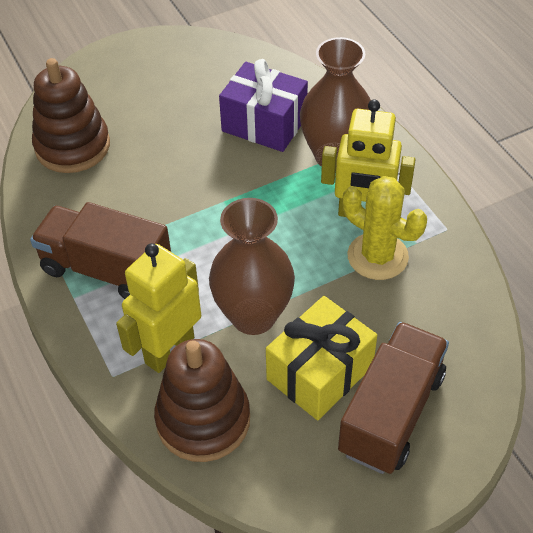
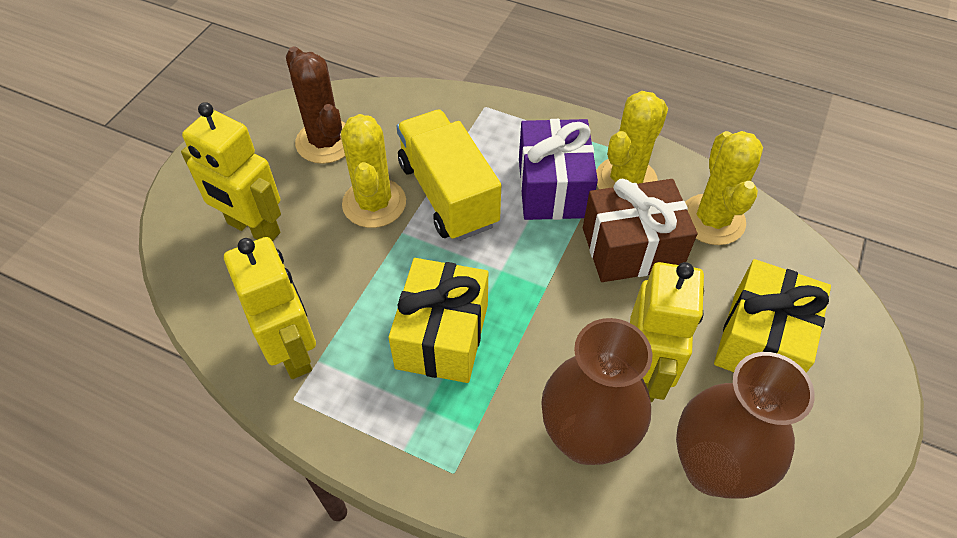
brown cactus: none = 0 -> [286,47,345,164] = 1
brown gift: none = 0 -> [583,179,697,282] = 1
brown stacking toy: [32,58,110,173] [154,339,250,462] = 2 -> none = 0
brown truck: [30,202,171,299] [338,322,449,474] = 2 -> none = 0
yellow cactus: [343,176,427,280] = 1 -> [341,114,406,228] [596,91,668,189] [685,131,763,245] = 3
yellow gift: [266,296,377,420] = 1 -> [388,258,488,383] [714,259,831,373] = 2
yellow robot: [116,243,201,373] [321,99,416,217] = 2 -> [181,102,281,241] [224,237,316,379] [630,262,704,402] = 3
yellow truck: none = 0 -> [397,110,501,241] = 1

